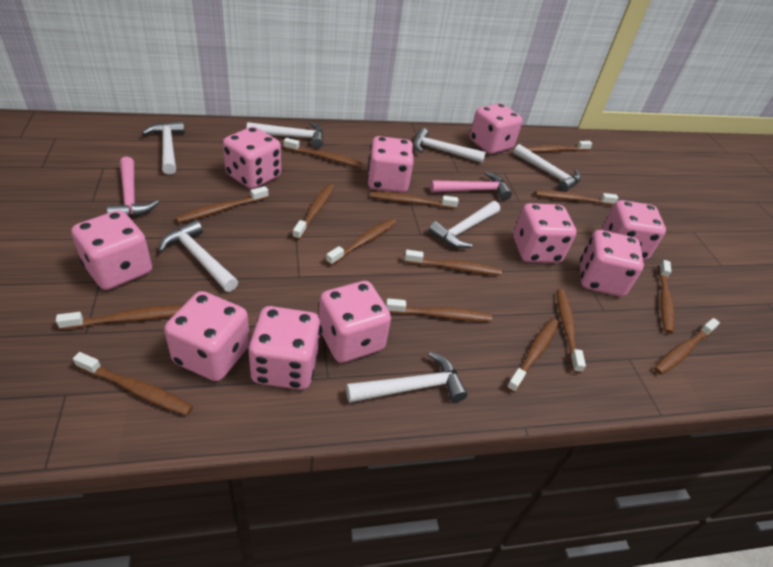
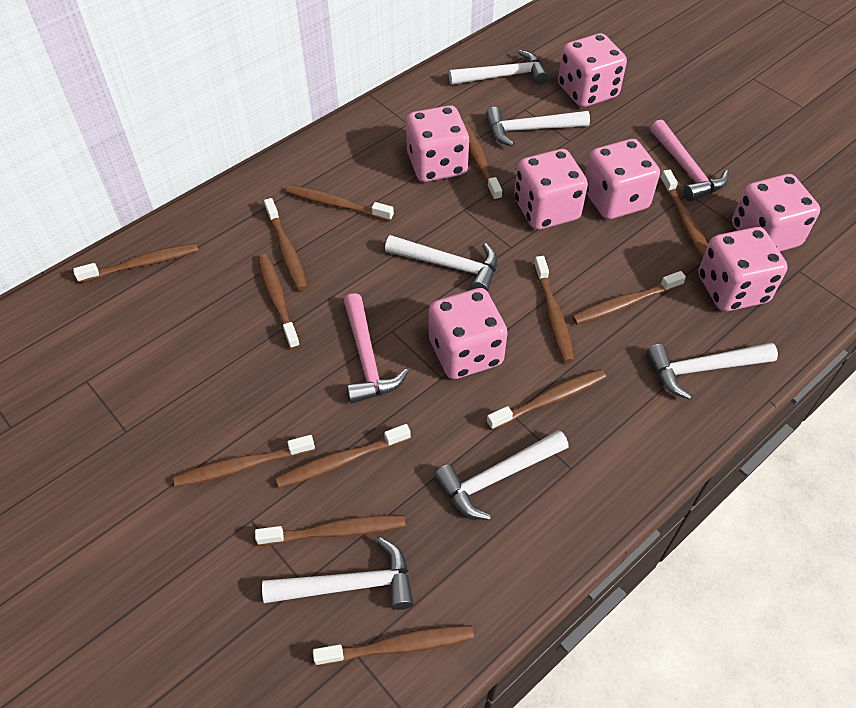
brown toothbrush: [56,305,183,330] [73,352,193,415] [175,186,268,223] [284,138,363,168] [293,184,334,240] [326,218,397,266] [370,192,458,209] [386,298,492,321] [405,250,502,275] [506,318,559,393] [525,141,592,153] [535,191,618,205] [557,289,586,373] [654,318,720,375] [659,260,674,334] = 15 -> [73,243,199,283] [173,435,315,487] [255,515,405,546] [257,254,300,349] [264,198,307,291] [275,424,411,488] [286,185,394,221] [313,625,474,666] [464,124,502,201] [487,369,606,430] [534,256,574,363] [572,271,686,324] [660,170,708,259] = 13
pink dice: [71,210,152,290] [164,291,250,381] [223,127,281,189] [248,306,321,390] [319,281,391,363] [367,136,413,193] [470,103,522,154] [513,203,577,263] [580,230,644,297] [602,200,666,260] = 10 -> [406,105,470,182] [429,288,508,379] [514,149,588,230] [558,33,627,107] [585,139,660,219] [698,227,788,312] [732,174,820,252] = 7
white hammer: [142,121,185,175] [158,220,238,292] [247,122,323,148] [346,352,468,403] [413,128,486,163] [428,201,500,248] [513,144,581,192] = 7 -> [262,537,414,610] [385,235,498,292] [434,430,569,520] [449,50,548,85] [486,107,590,147] [647,343,778,400] = 6

